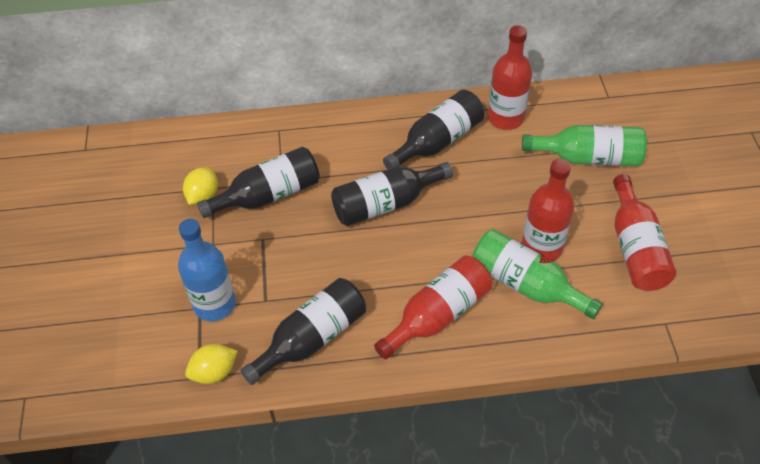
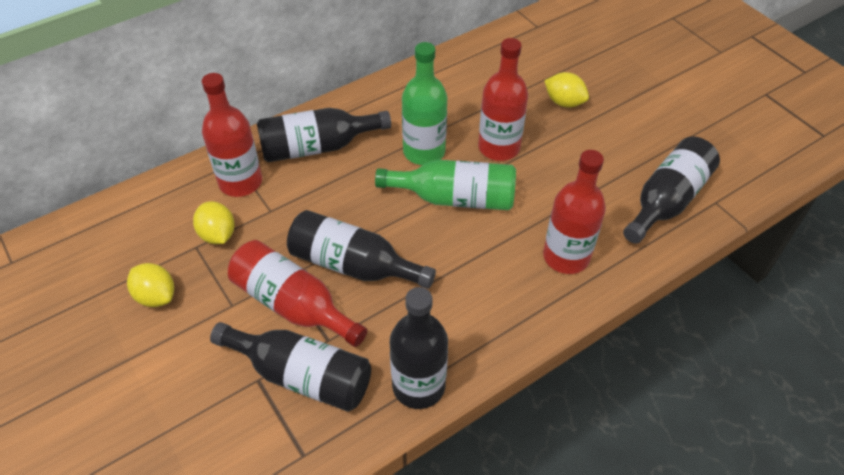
black bottle: [197,147,320,218] [240,278,366,385] [331,162,453,226] [383,90,484,169] = 4 -> [210,322,371,412] [257,108,391,162] [287,210,436,289] [390,287,448,409] [623,136,720,244] = 5
blue bottle: [178,219,236,321] = 1 -> none = 0
yellow lemon: [183,168,218,205] [185,344,237,384] = 2 -> [127,263,174,307] [193,201,235,244] [544,72,589,108] = 3

